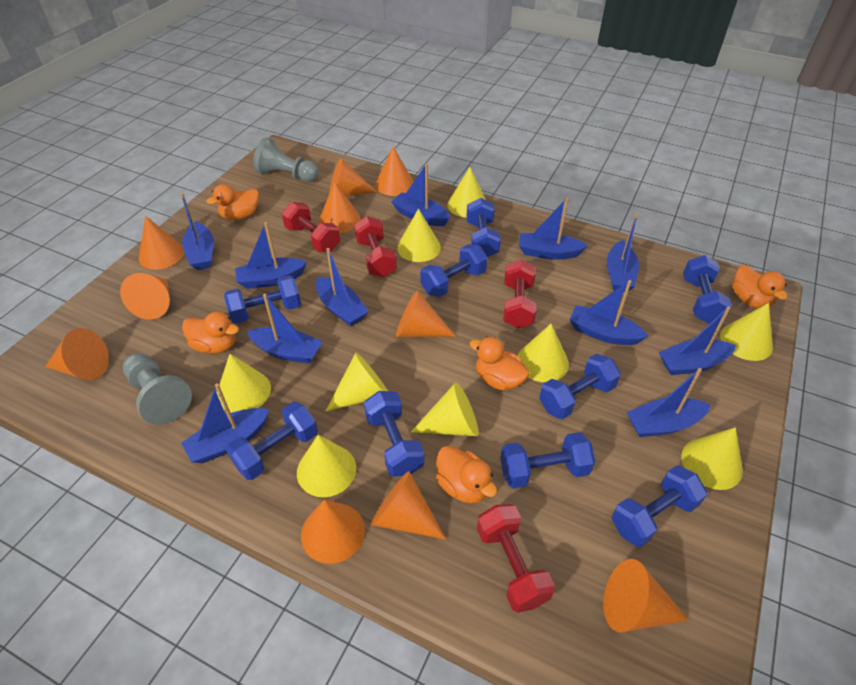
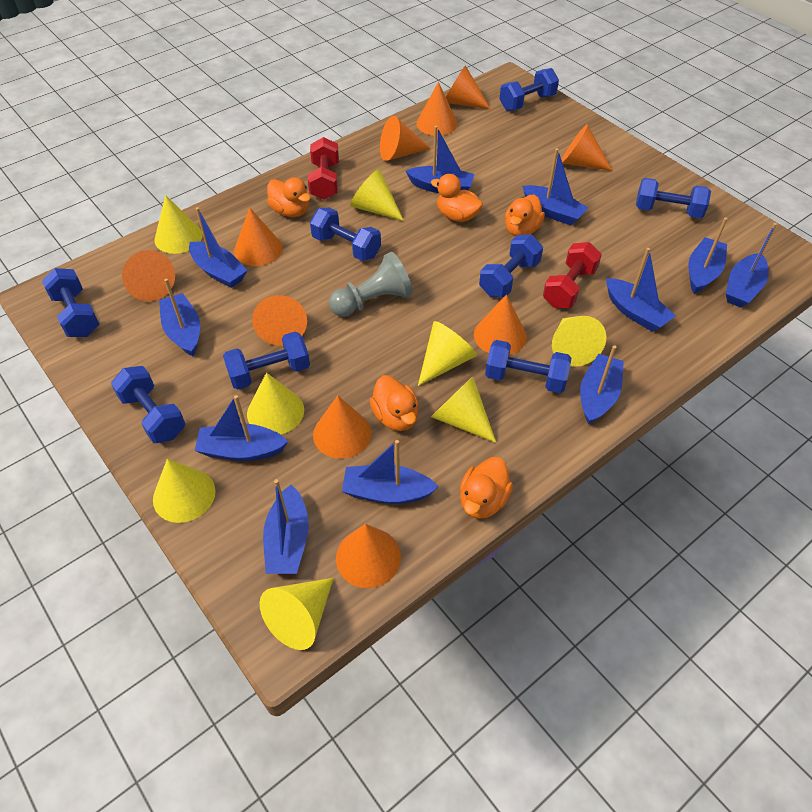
blue dumbbell: [224,275,301,324] [226,402,318,480] [364,391,424,477] [420,244,488,297] [466,198,501,257] [500,432,595,488] [539,354,621,419] [612,465,707,547] [683,255,732,324] = 9 -> [42,268,99,337] [111,366,186,443] [223,332,310,390] [310,207,381,261] [479,234,543,297] [485,340,571,393] [499,68,559,111] [636,178,711,219] = 8
grey pawn: [123,353,192,425] [253,137,319,182] = 2 -> [329,252,413,317] = 1
red dumbbell: [282,202,340,252] [354,216,397,277] [477,504,555,613] [503,259,536,328] = 4 -> [308,137,339,200] [543,242,602,308] = 2
yellow cone: [217,354,271,413] [297,435,356,497] [326,353,388,411] [397,209,441,262] [411,383,479,436] [447,167,486,218] [518,324,569,382] [681,427,743,490] [720,303,773,361] = 9 -> [153,459,216,523] [155,195,203,254] [247,373,304,434] [260,578,334,650] [350,169,404,221] [418,321,477,386] [431,377,496,443] [552,316,606,367] = 8

